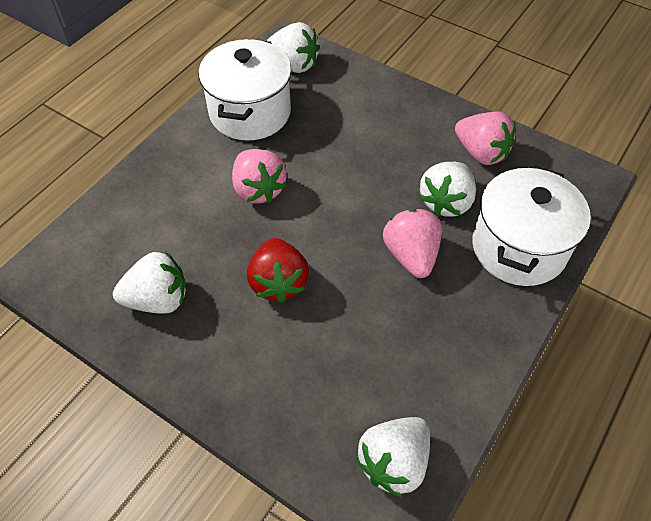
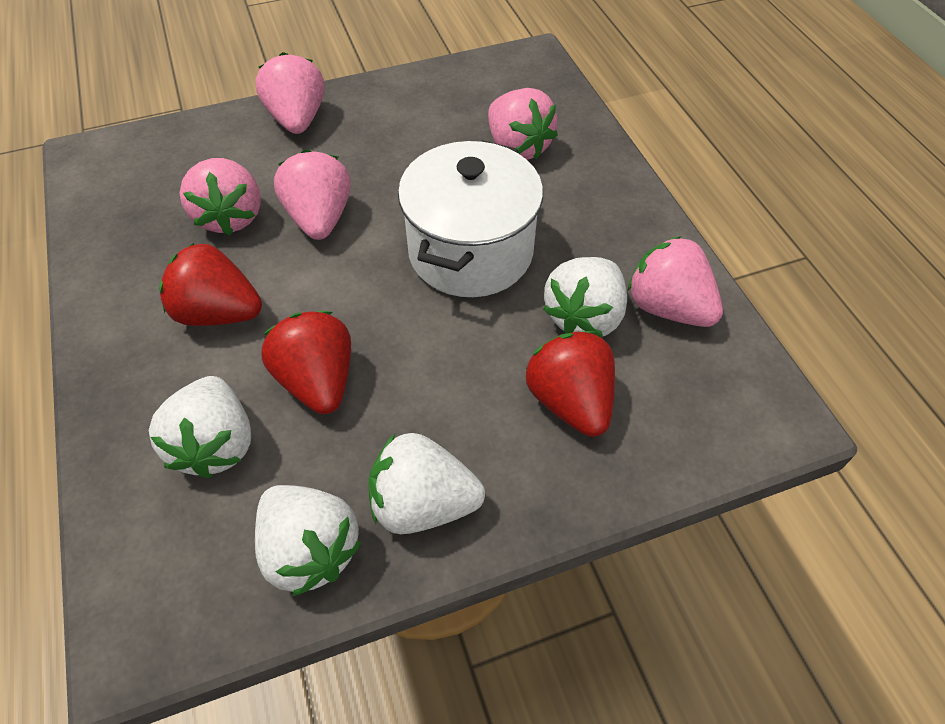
pink strawberry: [232,149,287,203] [383,209,442,278] [455,111,516,165] = 3 -> [180,158,261,235] [255,52,324,134] [274,150,351,240] [488,88,558,160] [628,236,723,327] = 5
red strawberry: [247,238,309,303] = 1 -> [159,243,262,326] [262,311,351,414] [526,331,615,437] = 3
white pot: [199,39,291,141] [472,165,591,286] = 2 -> [398,140,543,297] = 1

